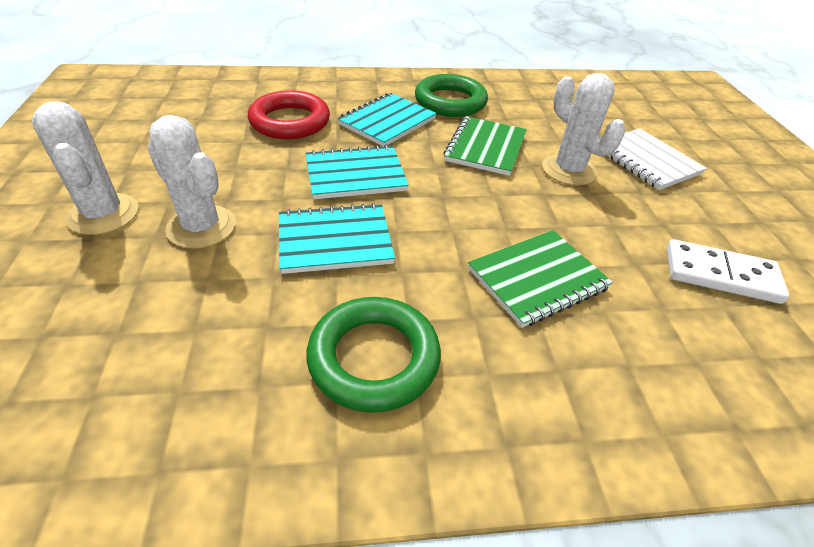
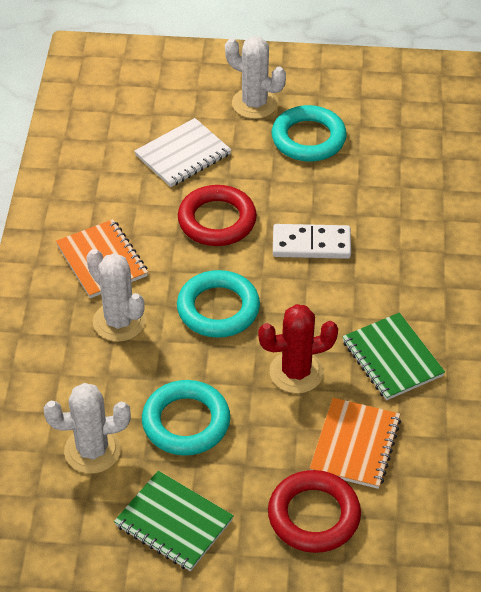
green ring: [306,297,441,413] [415,74,488,117] = 2 -> none = 0
orange notebook: none = 0 -> [56,219,148,298] [309,398,401,489] = 2
red cactus: none = 0 -> [258,304,338,394] = 1
red ring: [248,90,330,139] = 1 -> [178,185,257,246] [268,470,361,553] = 2
turquoise notebook: [279,203,395,274] [305,145,409,199] [337,93,437,147] = 3 -> none = 0
turquoise ring: none = 0 -> [142,380,230,456] [177,270,260,338] [272,105,347,162] = 3

